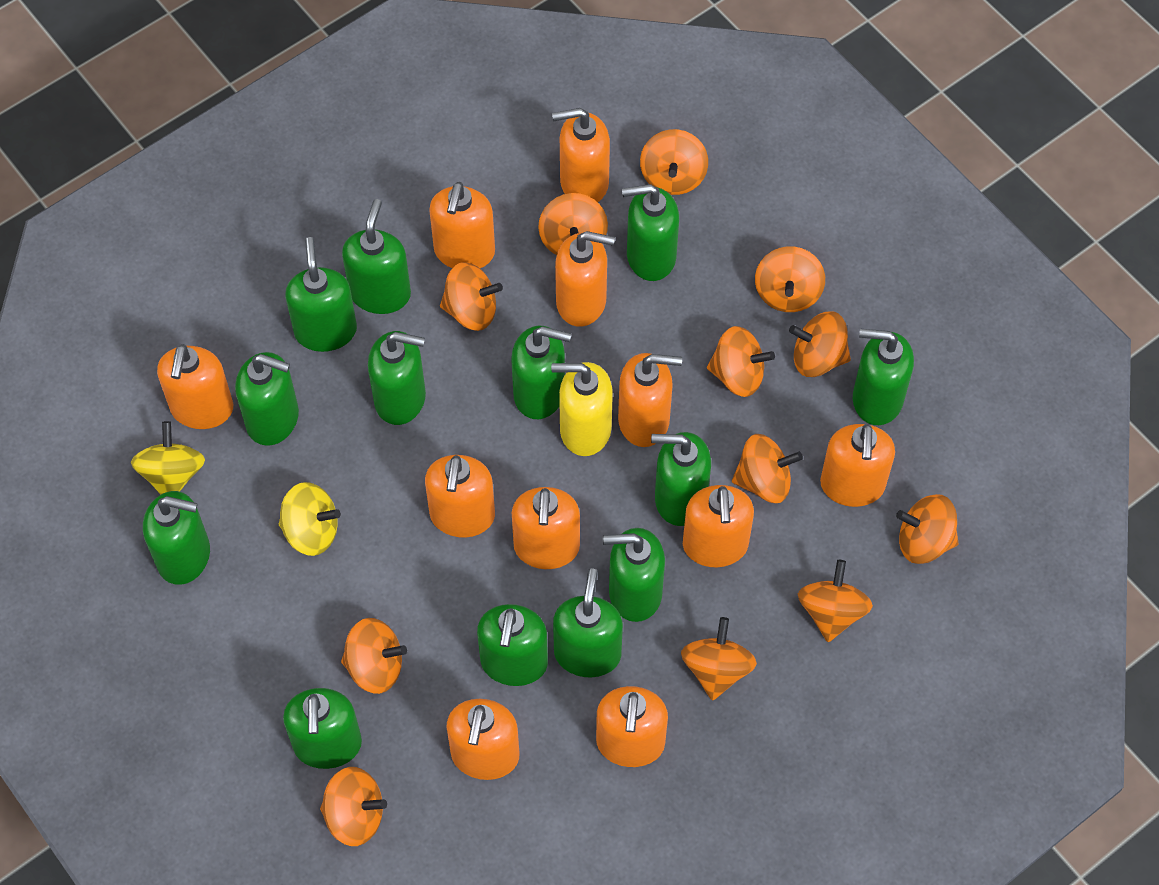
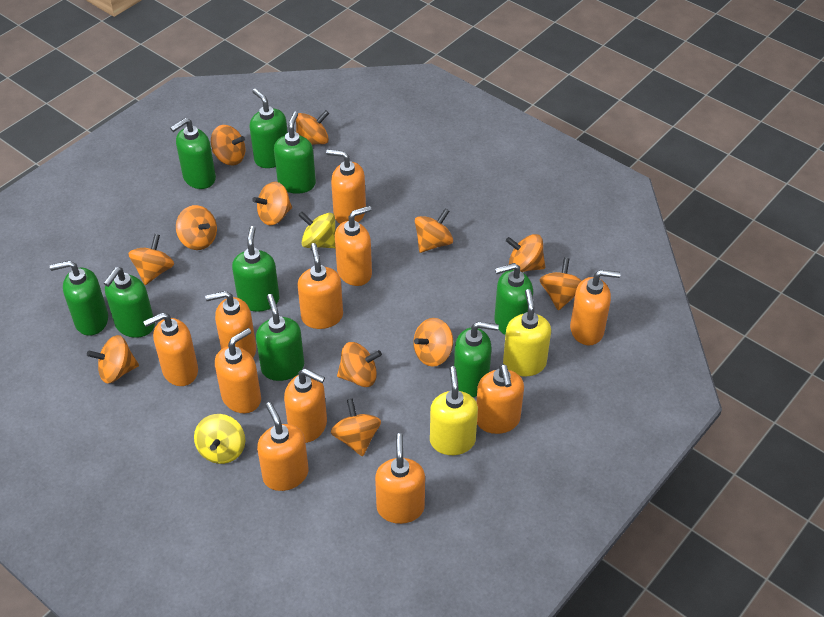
green soap dispenser: [143,491,210,585] [235,352,299,446] [283,688,362,769] [285,237,357,352] [342,199,411,314] [368,331,426,425] [477,604,548,686] [511,326,572,419] [553,568,623,678] [603,528,665,622] [622,184,679,281] [651,432,711,526] [853,329,914,425] = 13 -> [50,260,108,336] [104,267,155,338] [170,118,216,189] [232,226,280,312] [250,89,288,168] [256,294,304,381] [274,112,316,194] [454,322,499,397] [495,263,533,335] = 9
yellow soap dispenser: [551,362,613,456] = 1 -> [430,366,478,455] [503,289,551,376] = 2

